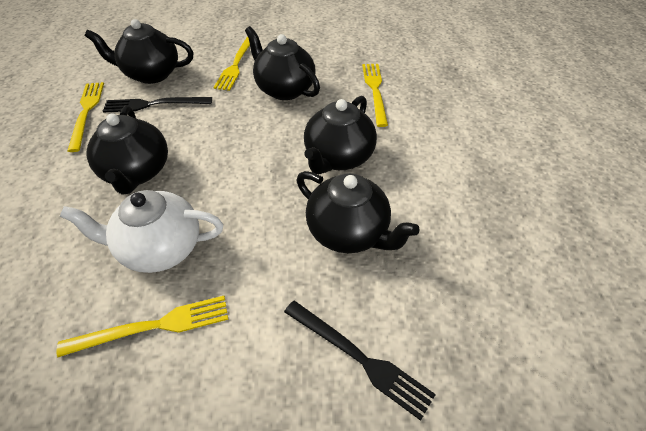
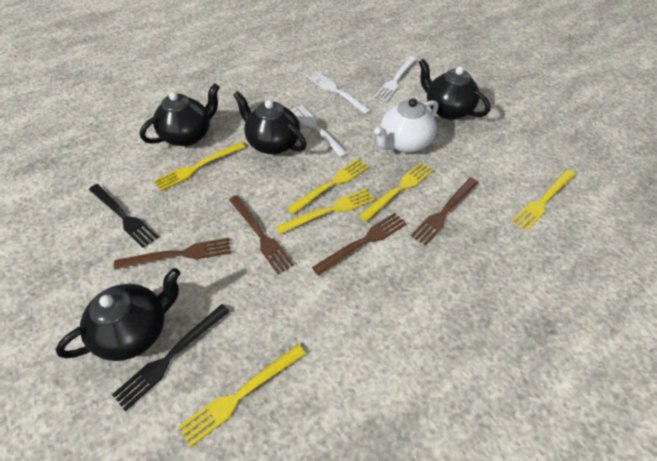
black teapot: [85,19,194,84] [87,105,168,195] [245,26,320,100] [297,171,420,253] [304,96,377,174] = 5 -> [55,268,181,361] [140,83,220,146] [233,91,306,155] [419,58,490,120] = 4
brown fork: none = 0 -> [114,238,231,270] [229,195,294,274] [312,213,407,276] [411,178,478,246] = 4
white fork: none = 0 -> [290,105,348,158] [309,73,372,114] [375,56,417,101] = 3
yellow fork: [56,296,228,358] [68,82,104,152] [213,36,250,91] [362,64,388,127] = 4 -> [154,142,245,191] [178,344,306,447] [275,189,375,234] [287,159,369,214] [359,162,433,222] [511,169,575,231] = 6

